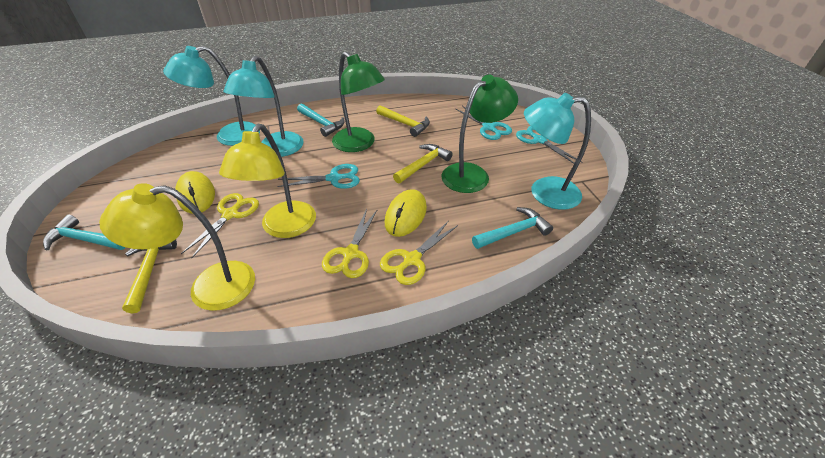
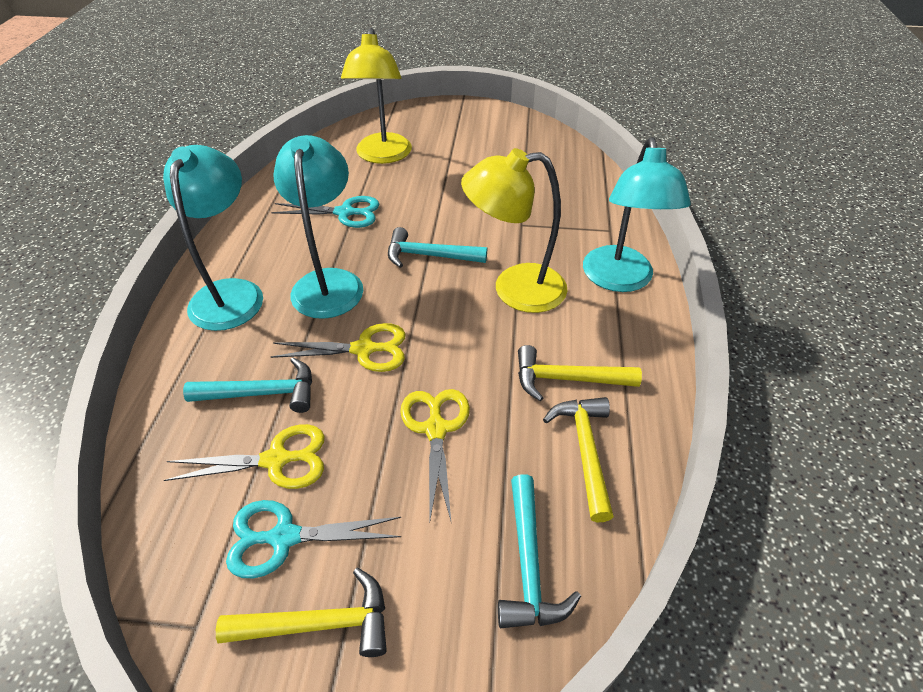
green lamp: [332,52,385,152] [441,75,518,193] = 2 -> none = 0
turquoise scissors: [278,164,360,189] [456,106,512,140] [516,126,582,164] = 3 -> [226,500,401,578] [271,196,379,228] = 2
yellow mouse: [175,171,215,214] [385,189,427,237] = 2 -> none = 0

